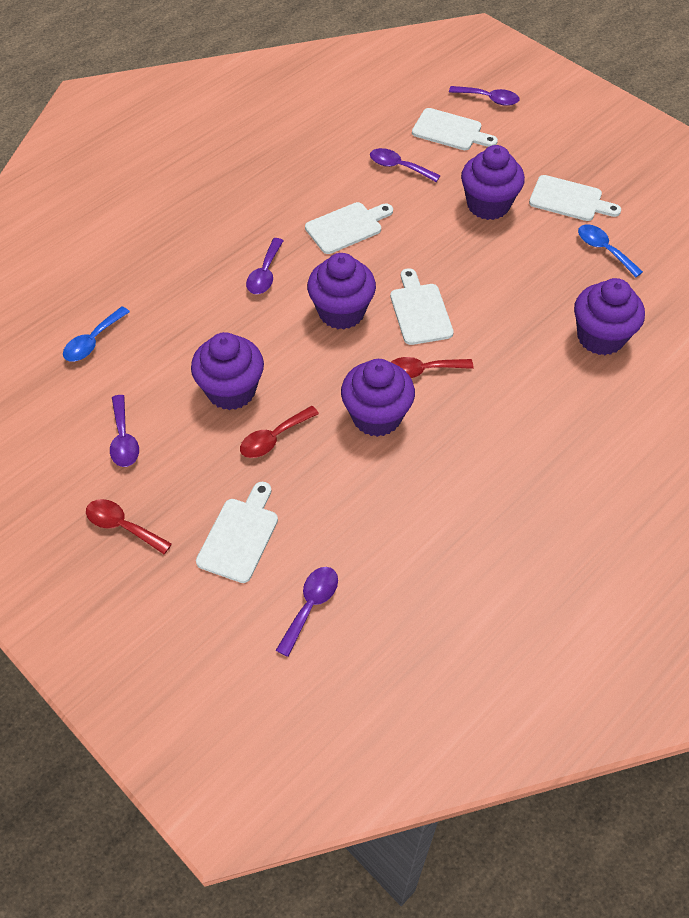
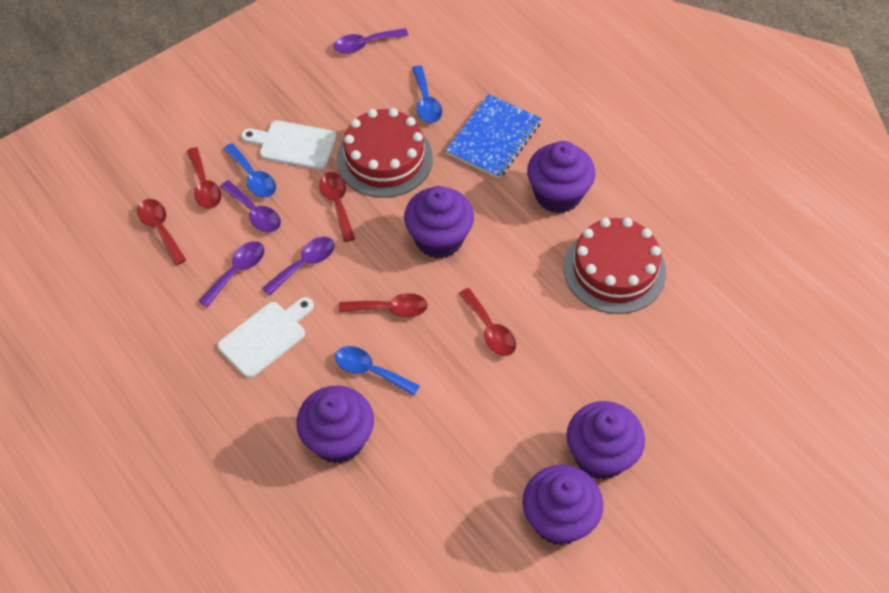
blue notebook: none = 0 -> [446,94,542,179] = 1
blue spoon: [63,307,130,361] [578,224,643,277] = 2 -> [224,143,276,198] [335,346,420,396] [412,66,442,123] = 3
purple spoon: [110,395,139,467] [246,238,284,294] [276,567,338,657] [370,148,441,182] [449,86,520,106] = 5 -> [199,241,265,308] [220,180,281,233] [262,237,335,296] [333,28,409,54] = 4
red cake: none = 0 -> [337,108,433,198] [564,218,666,314] = 2
red spoon: [86,499,172,554] [240,406,319,458] [391,357,474,378] = 3 -> [137,199,186,265] [187,147,222,209] [319,172,355,242] [339,293,428,317] [459,288,516,356] = 5
white cutting board: [196,482,278,583] [305,202,393,254] [390,268,454,345] [412,108,498,150] [529,175,621,221] = 5 -> [217,297,314,378] [241,121,337,170] = 2

